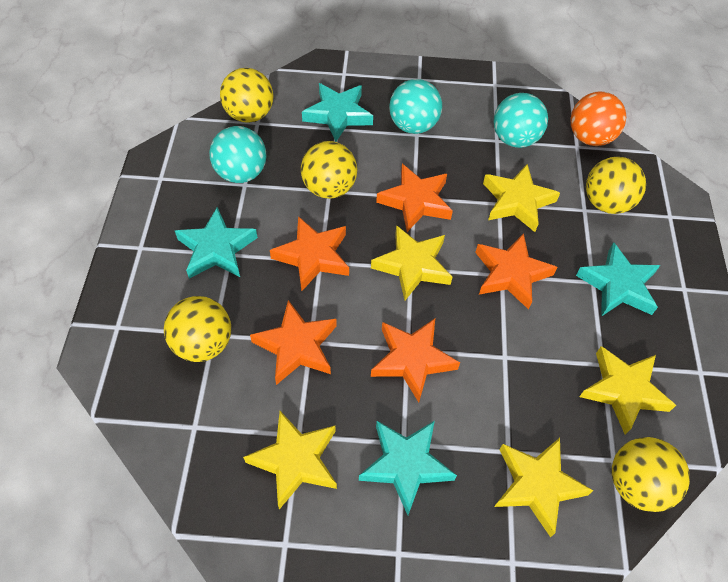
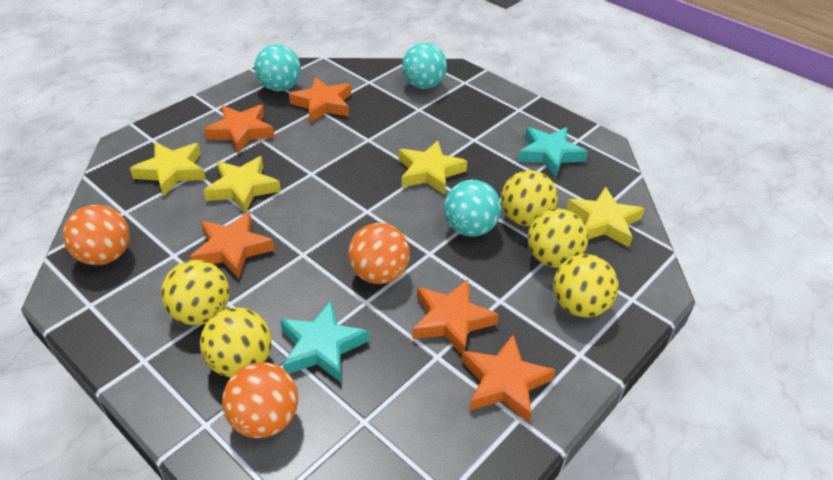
orange ball: [570,91,626,146] = 1 -> [63,205,130,265] [222,362,298,438] [348,223,410,284] = 3
turquoise star: [175,207,258,279] [302,83,373,142] [359,421,457,515] [576,242,660,316] = 4 -> [280,301,369,382] [518,127,588,177] = 2
yellow star: [243,411,337,510] [371,225,452,300] [483,164,560,232] [494,438,593,537] [579,346,676,435] = 5 -> [130,142,206,196] [203,156,281,214] [399,141,467,195] [566,187,644,247] = 4

